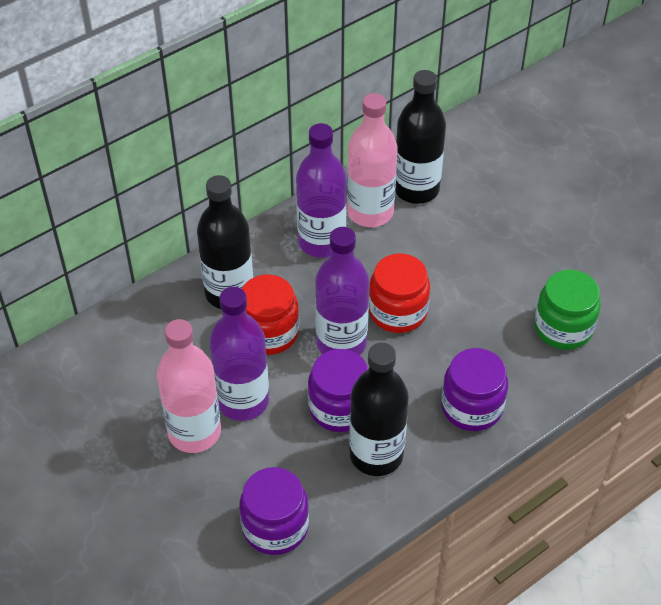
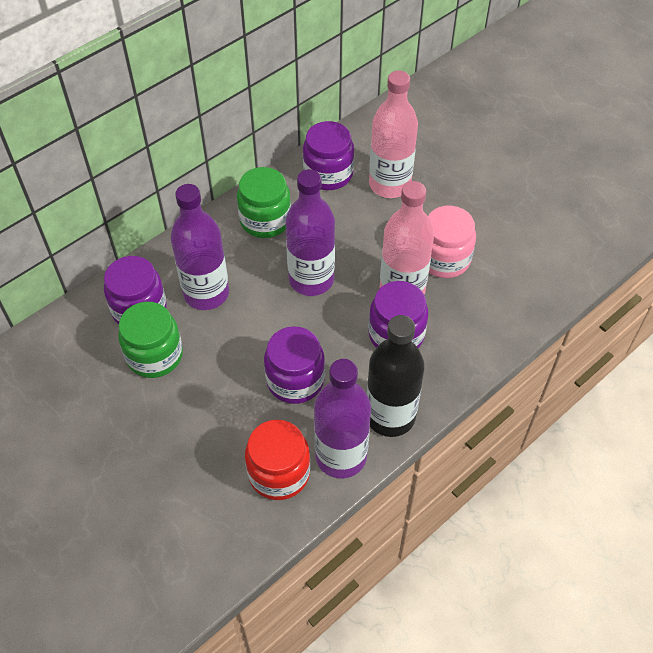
black bottle: [197,175,253,309] [349,343,409,476] [395,70,446,204] = 3 -> [367,315,425,437] = 1
green jar: [534,269,601,350] = 1 -> [118,302,183,378] [237,167,291,238] = 2
pink jar: none = 0 -> [428,206,476,278] = 1
purple jar: [239,467,309,555] [308,349,368,432] [441,348,508,431] = 3 -> [104,256,167,324] [264,326,325,404] [303,121,354,190] [368,281,428,348] = 4
red jar: [242,274,299,355] [369,254,430,333] = 2 -> [245,420,310,500] = 1

